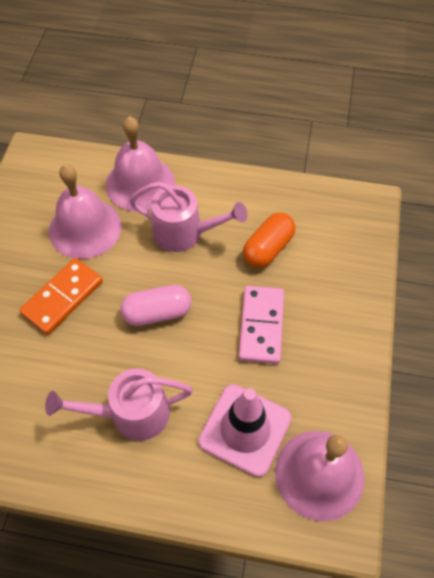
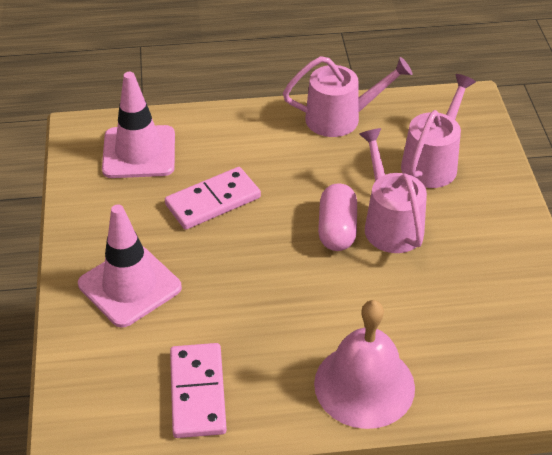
orange capsule: [243,212,295,268] = 1 -> none = 0
orange domino: [19,258,103,335] = 1 -> none = 0
pink bell: [49,164,122,259] [106,116,175,212] [275,431,365,521] = 3 -> [314,300,415,429] = 1
pink domino: [239,286,284,364] = 1 -> [165,167,261,230] [170,343,227,438] = 2
pink traffic cone: [199,384,291,477] = 1 -> [78,204,182,328] [102,72,175,178] = 2
pink watering can: [45,368,193,441] [129,182,247,252] = 2 -> [283,56,412,137] [359,128,427,253] [401,74,476,188] = 3

